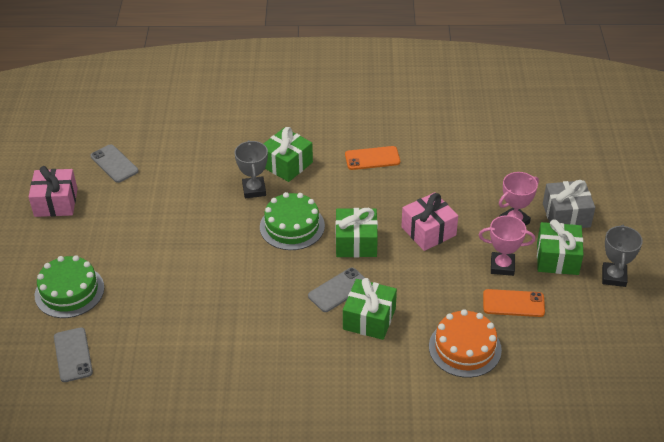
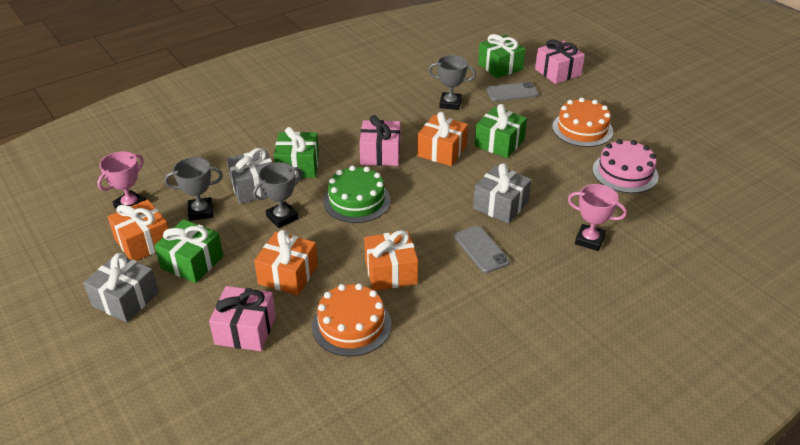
green cake: [35,255,104,318] [260,192,325,250] = 2 -> [323,166,390,223] = 1
grey gift: [543,180,595,228] = 1 -> [83,253,159,322] [227,148,272,204] [473,163,531,224] = 3
grey phone: [54,327,93,382] [90,144,139,183] [308,268,365,312] = 3 -> [454,226,510,273] [486,82,539,101] = 2
grey trophy: [234,140,268,198] [602,225,643,287] = 2 -> [164,157,223,221] [253,162,303,228] [428,55,476,110] = 3
orange cake: [429,309,502,378] = 1 -> [312,283,391,356] [552,98,613,147] = 2
orange gift: none = 0 -> [108,199,169,261] [254,230,318,295] [364,230,418,291] [417,112,468,166] = 4
orange phone: [345,146,400,170] [483,289,545,317] = 2 -> none = 0
pink cake: none = 0 -> [593,139,659,193] = 1
pink gift: [28,166,78,217] [401,192,458,251] = 2 -> [209,286,276,351] [359,115,400,166] [535,39,585,84] = 3

